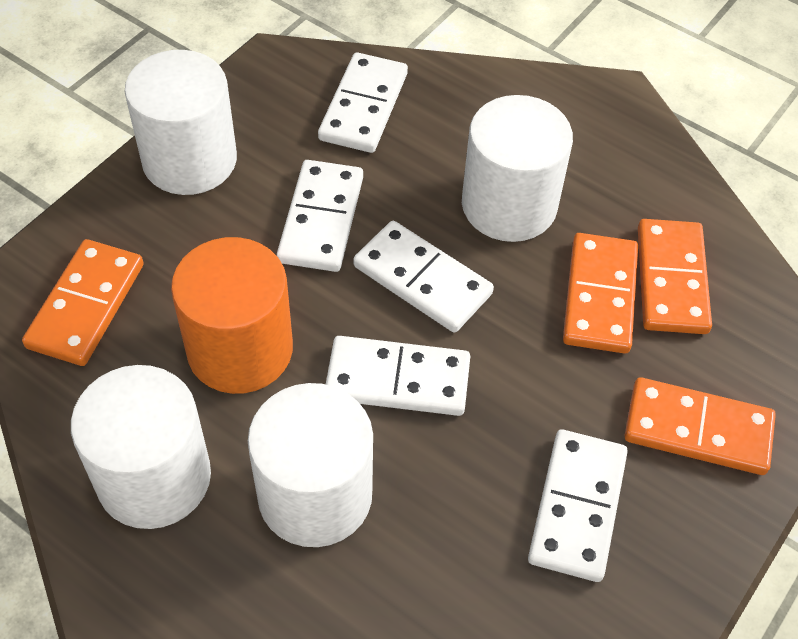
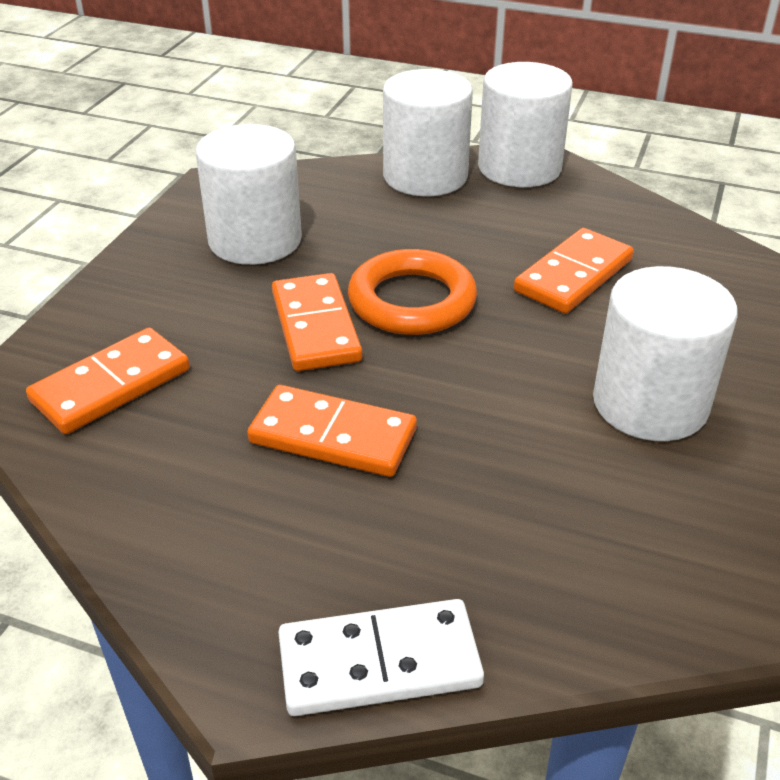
orange cylinder: [171,237,293,394] = 1 -> none = 0
orange ring: none = 0 -> [348,249,477,335] = 1
white domino: [277,160,363,272] [318,52,408,153] [325,336,470,416] [353,221,494,333] [528,429,628,582] = 5 -> [278,599,484,716] = 1

